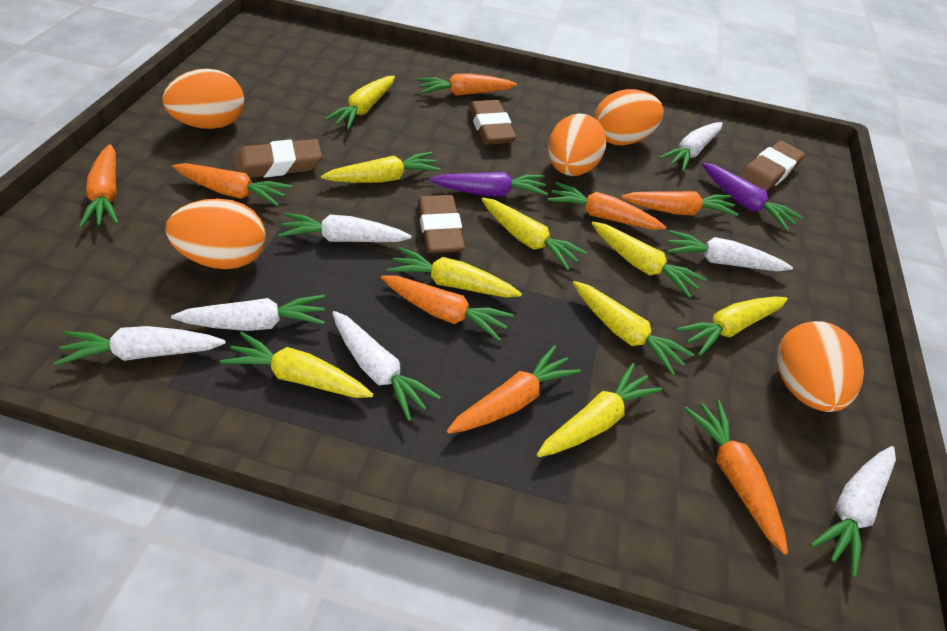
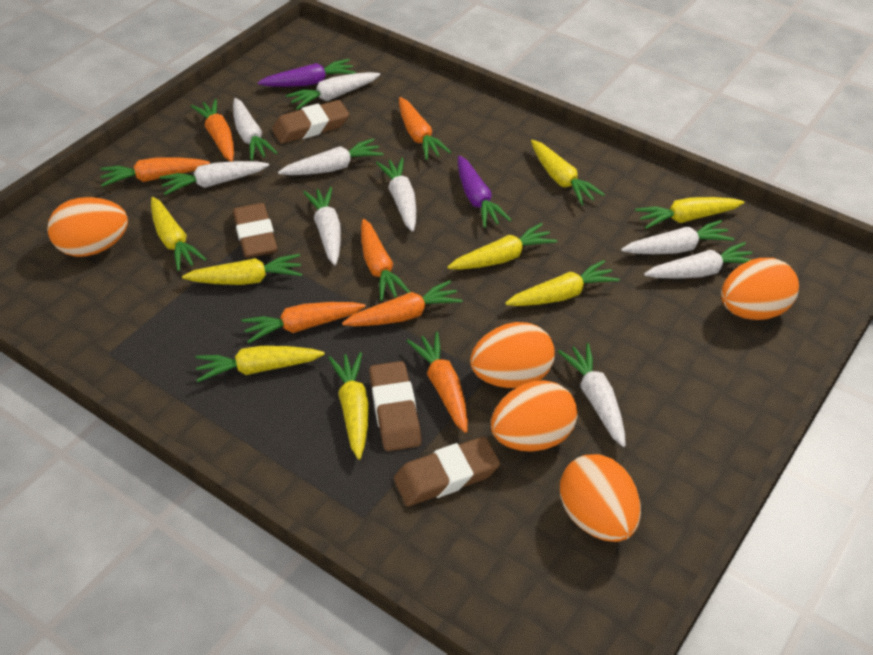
orange carrot: [79,144,119,228] [172,163,292,207] [381,275,514,342] [418,73,517,96] [447,345,581,434] [548,182,666,230] [621,191,739,216] [684,400,788,555] = 8 -> [100,158,210,187] [191,99,234,162] [242,302,366,344] [342,280,463,326] [361,219,410,301] [399,97,451,160] [407,332,468,433] = 7
white carrot: [54,326,226,366] [171,295,325,331] [278,213,412,242] [332,311,441,421] [659,122,723,171] [667,230,793,271] [811,446,896,577] = 7 -> [159,161,269,195] [233,98,278,161] [278,138,383,175] [286,72,380,110] [303,187,341,265] [376,158,416,232] [558,343,626,447] [621,220,734,254] [644,242,752,279] = 9
yellow carrot: [220,332,374,398] [321,152,440,183] [325,76,395,129] [387,247,522,297] [481,198,587,270] [537,363,662,457] [573,281,694,376] [592,222,706,298] [676,296,788,356] = 9 -> [151,197,207,271] [182,254,302,285] [195,346,325,382] [328,352,369,460] [447,223,557,270] [505,260,620,306] [531,140,605,205] [635,197,744,229] = 8

